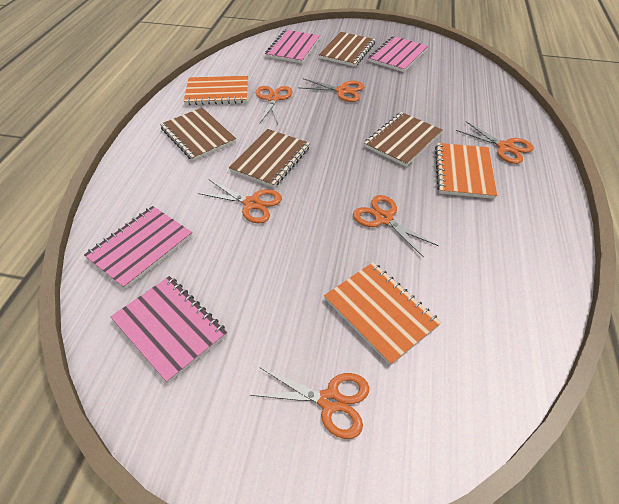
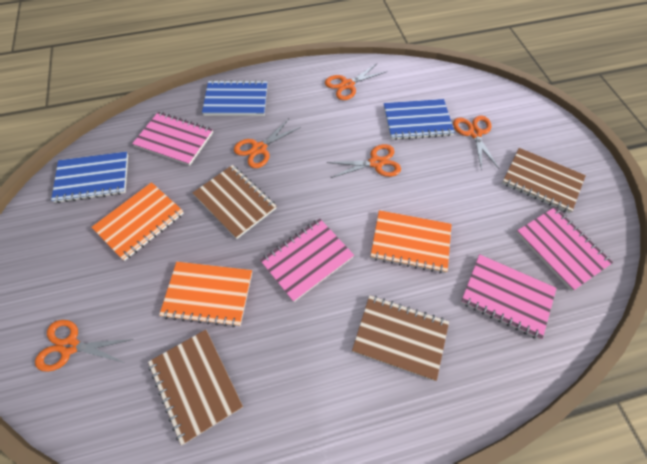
blue notebook: none = 0 -> [51,152,128,203] [202,80,267,116] [384,99,455,140] = 3
orange scissors: [198,180,282,223] [250,367,370,439] [256,86,293,124] [298,78,365,102] [353,195,439,258] [456,121,534,164] = 6 -> [35,320,134,372] [234,119,301,168] [325,64,386,100] [327,144,401,178] [453,115,499,170] = 5

